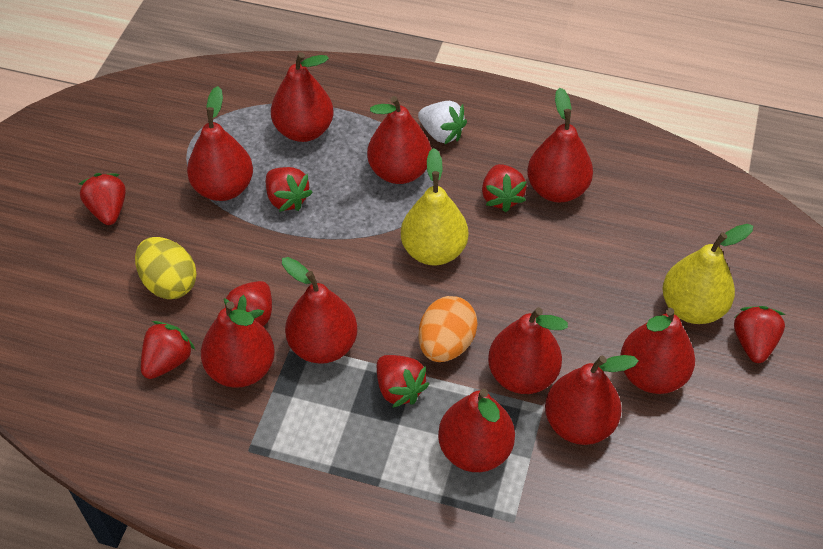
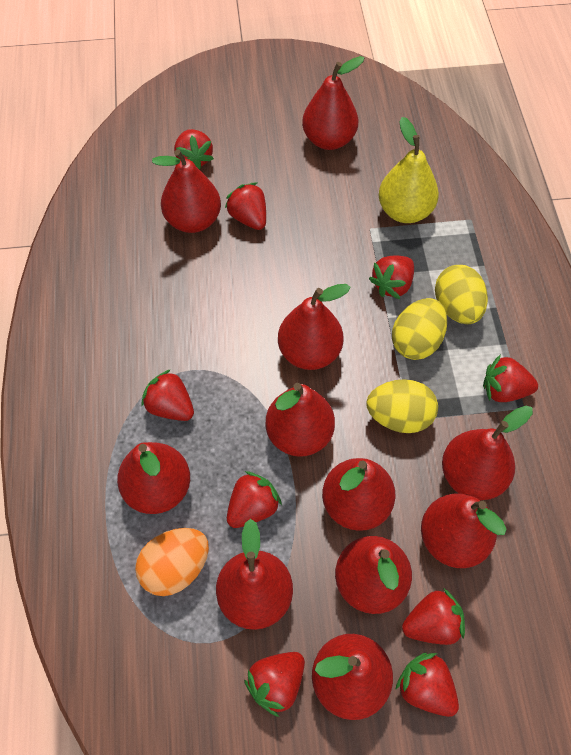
red pear: [187,86,253,201] [201,301,275,388] [271,52,334,142] [282,257,358,364] [367,96,431,184] [438,389,515,472] [488,307,568,394] [527,88,593,202] [545,355,638,445] [620,307,695,394] = 10 -> [117,442,190,514] [152,149,221,233] [216,519,293,630] [266,383,335,457] [278,284,351,370] [302,56,364,150] [312,634,393,720] [322,458,395,531] [335,536,412,614] [421,493,507,568] [442,406,533,500] = 11
red strawberry: [79,173,126,225] [141,321,195,379] [224,281,272,326] [266,167,313,212] [377,355,429,408] [482,164,527,212] [734,306,786,363] = 7 -> [142,369,194,421] [174,129,214,170] [225,183,266,230] [227,471,282,528] [244,652,305,717] [369,256,414,299] [395,653,459,717] [402,588,465,645] [483,354,538,402] = 9
white strawberry: [418,101,467,145] = 1 -> none = 0
yellow egg: [135,237,197,299] = 1 -> [367,379,438,433] [392,298,447,360] [435,265,488,324] = 3
yellow pear: [401,148,468,265] [662,224,753,324] = 2 -> [379,117,439,223] = 1

